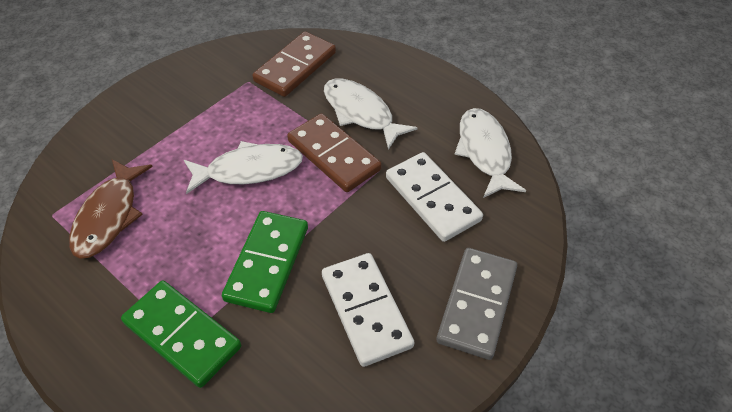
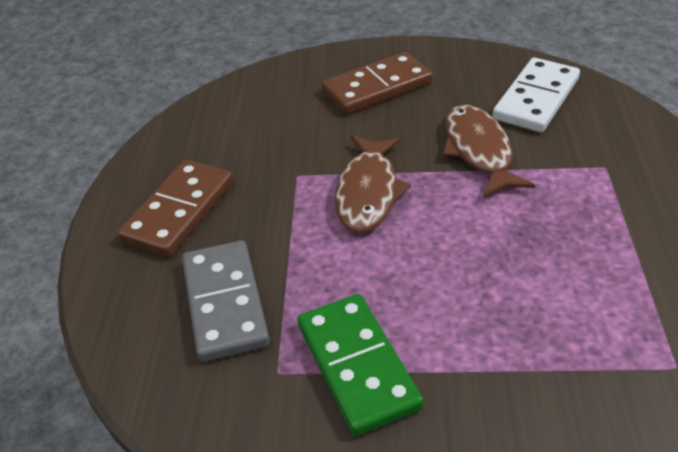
brown fish: [69,159,153,259] = 1 -> [335,136,411,233] [443,105,535,198] = 2
green domino: [121,280,241,388] [222,211,308,313] = 2 -> [297,294,423,436] = 1
white domino: [322,253,414,367] [386,152,483,242] = 2 -> [492,58,580,132] = 1
white fish: [184,141,303,194] [324,78,418,150] [454,108,526,198] = 3 -> none = 0

